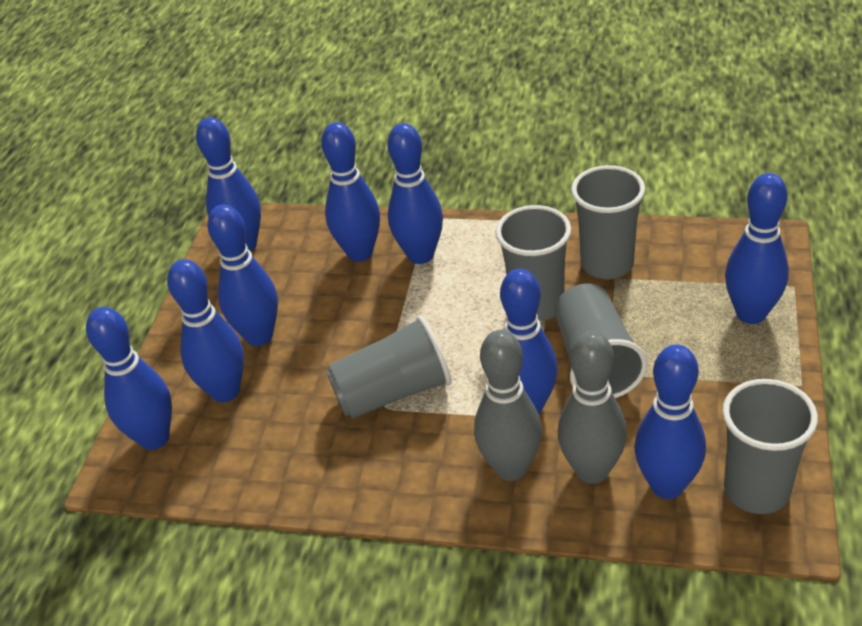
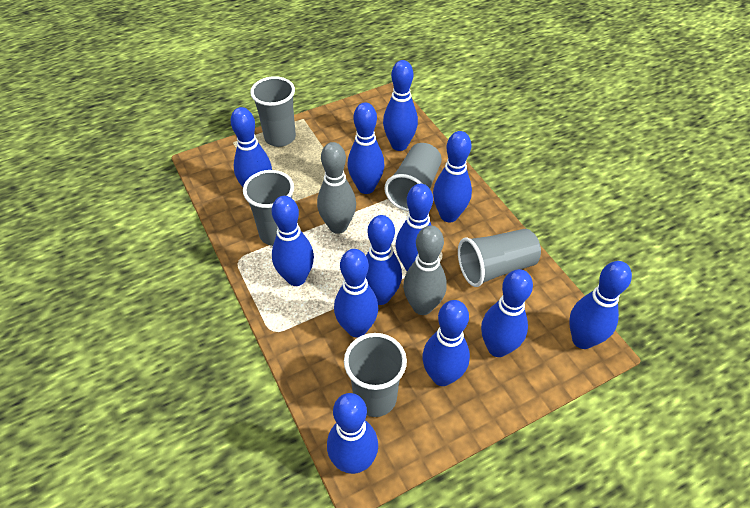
blue bowling pin: [86,307,172,450] [167,259,244,402] [196,117,261,251] [207,205,278,346] [321,122,380,261] [387,123,443,264] [500,269,558,414] [634,344,706,499] [725,173,789,324] = 9 -> [231,107,272,187] [272,196,314,286] [327,393,378,474] [334,249,378,338] [348,102,384,194] [366,215,402,305] [383,60,418,151] [396,184,433,271] [422,300,470,386] [433,131,472,222] [481,269,533,357] [569,261,632,349] = 12

